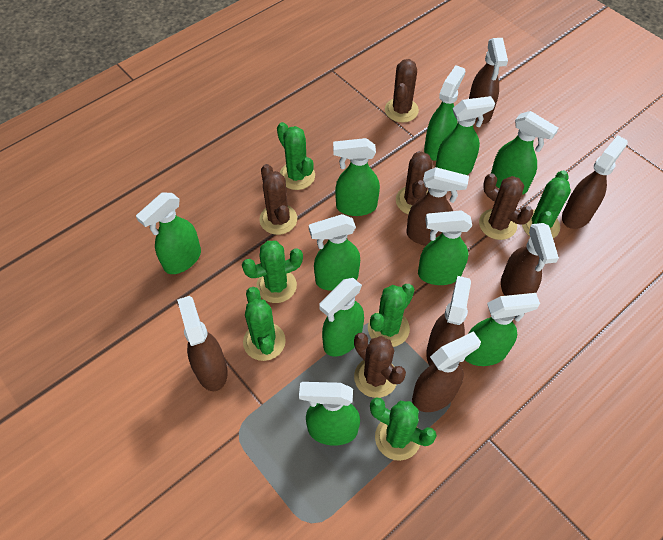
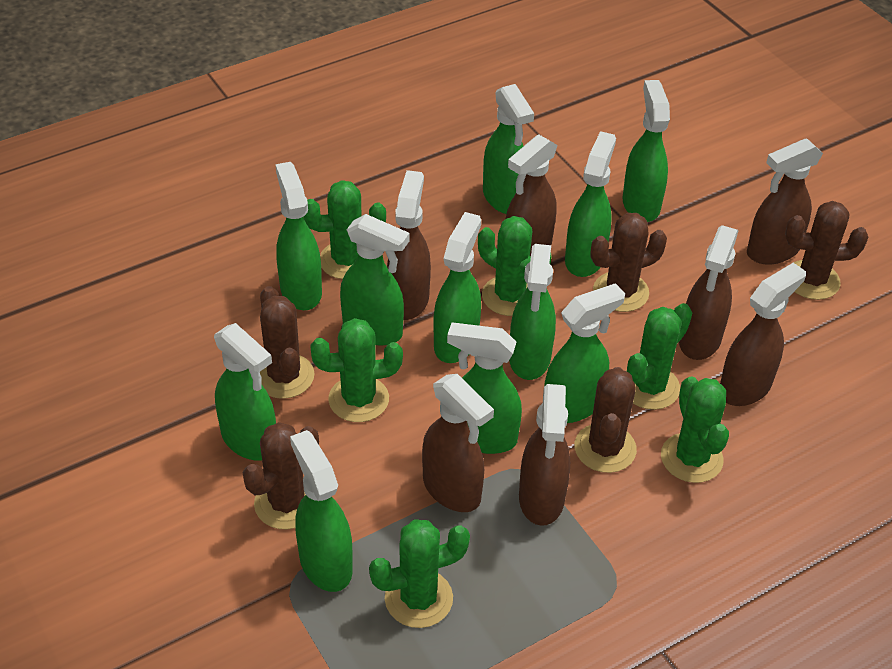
green spray bottle: [136,193,201,274] [299,382,360,446] [309,214,360,291] [319,278,364,357] [333,138,380,216] [418,210,472,285] [424,65,466,160] [436,96,495,175] [465,293,540,366] [491,111,559,195] = 10 -> [214,323,276,461] [275,162,322,310] [290,430,353,592] [340,214,410,346] [433,212,481,363] [447,323,522,454] [483,84,534,214] [509,244,556,380] [544,283,625,423] [565,131,616,277] [622,80,670,222] = 11

